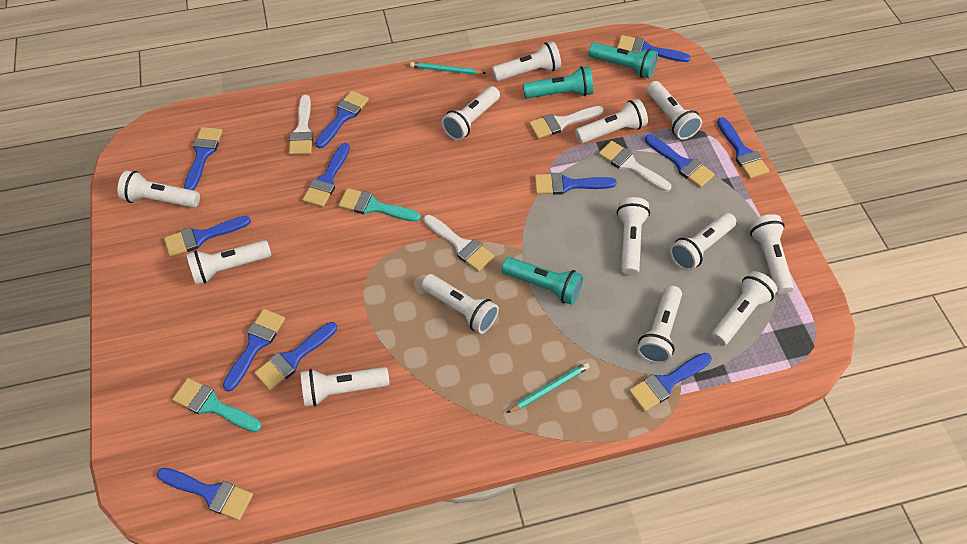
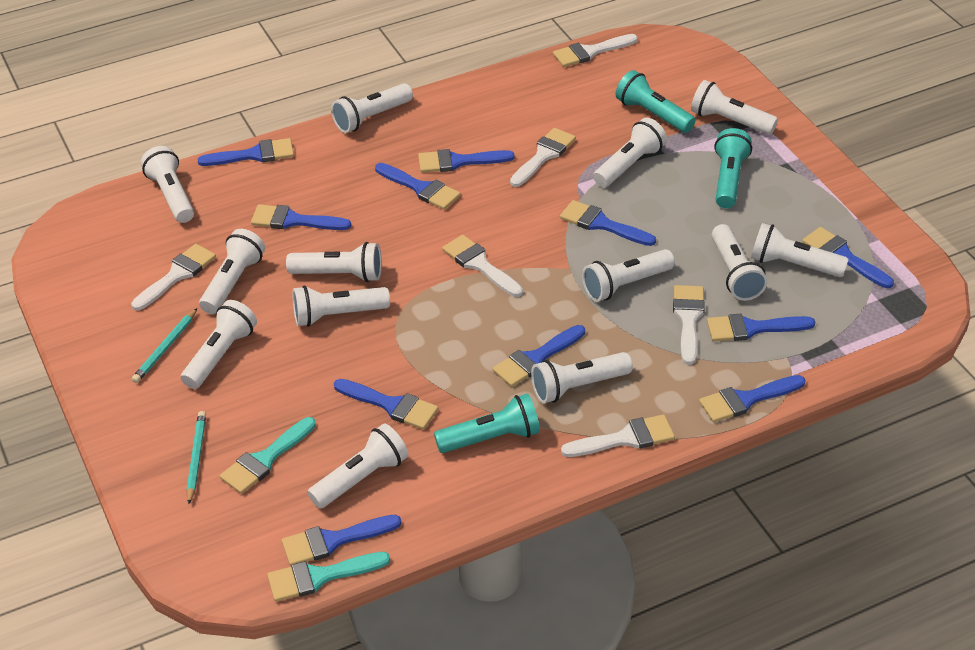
blue brush: [157,468,253,520] [164,216,251,257] [184,127,223,190] [223,309,285,392] [254,322,337,391] [302,143,350,207] [315,91,369,148] [535,173,617,195] [617,35,691,62] [629,353,712,412] [645,134,715,188] [717,117,769,179] = 12 -> [198,138,294,166] [251,204,351,230] [282,515,401,566] [334,379,438,430] [375,163,461,210] [418,149,515,173] [492,325,585,387] [560,200,656,246] [699,375,806,422] [707,314,815,341] [802,227,894,288] = 11
white brush: [289,95,314,155] [423,215,494,272] [529,106,604,139] [598,141,671,192] = 4 -> [131,244,216,311] [442,235,523,297] [510,128,576,187] [553,34,638,67] [561,414,675,457] [673,285,705,365] = 6

